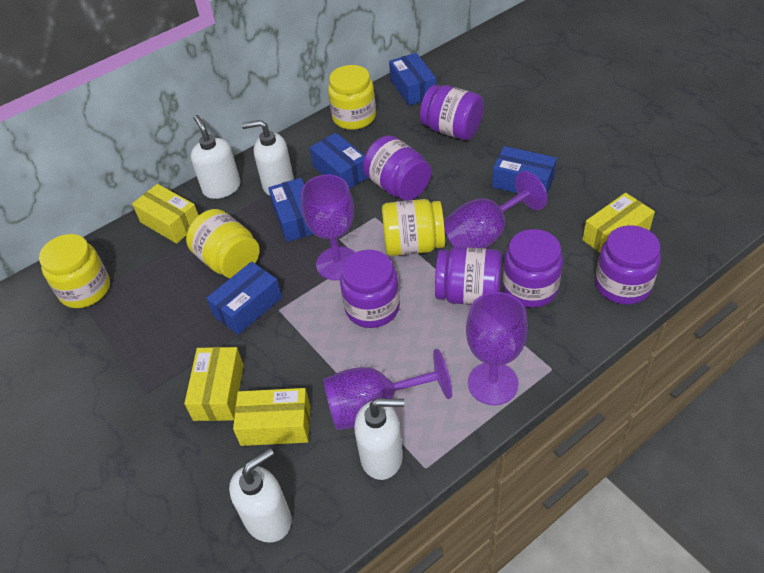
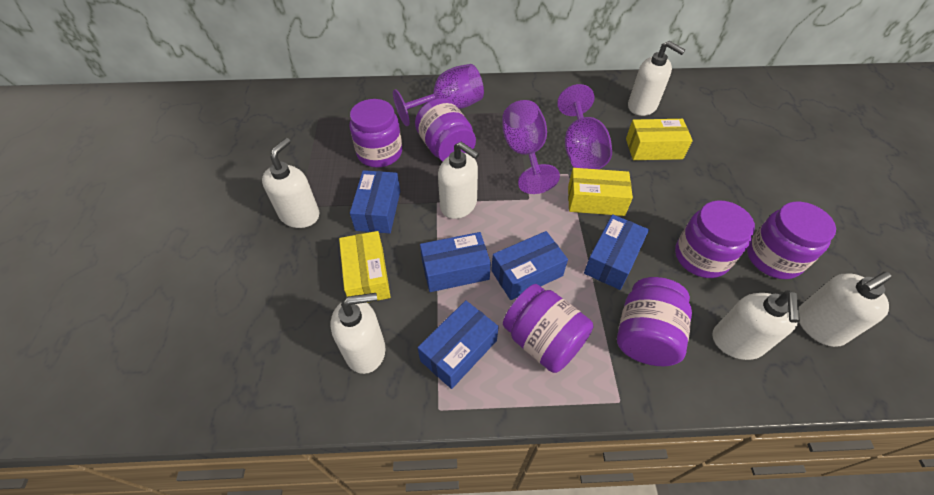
purple goblet: [301,175,356,280] [323,349,452,430] [444,171,547,248] [466,292,528,405] = 4 -> [393,64,484,126] [502,100,560,194] [557,84,612,169] = 3
white soap dispenser: [191,115,241,199] [229,448,292,543] [242,120,294,196] [354,398,404,480] = 4 -> [262,138,319,228] [331,293,386,374] [438,142,479,219] [628,41,685,116] [713,290,800,360] [799,272,891,347] = 6
yellow box: [132,184,199,244] [184,347,244,421] [233,388,310,446] [582,193,655,253] = 4 -> [339,231,391,303] [568,168,633,216] [626,119,693,160] = 3
yellow jar: [39,234,110,308] [186,209,260,278] [328,65,376,130] [382,199,445,256] = 4 -> none = 0

